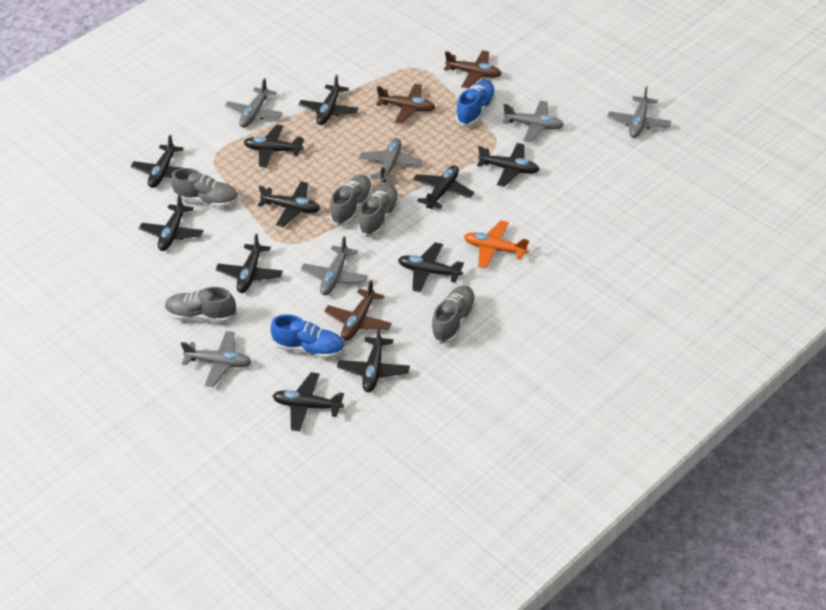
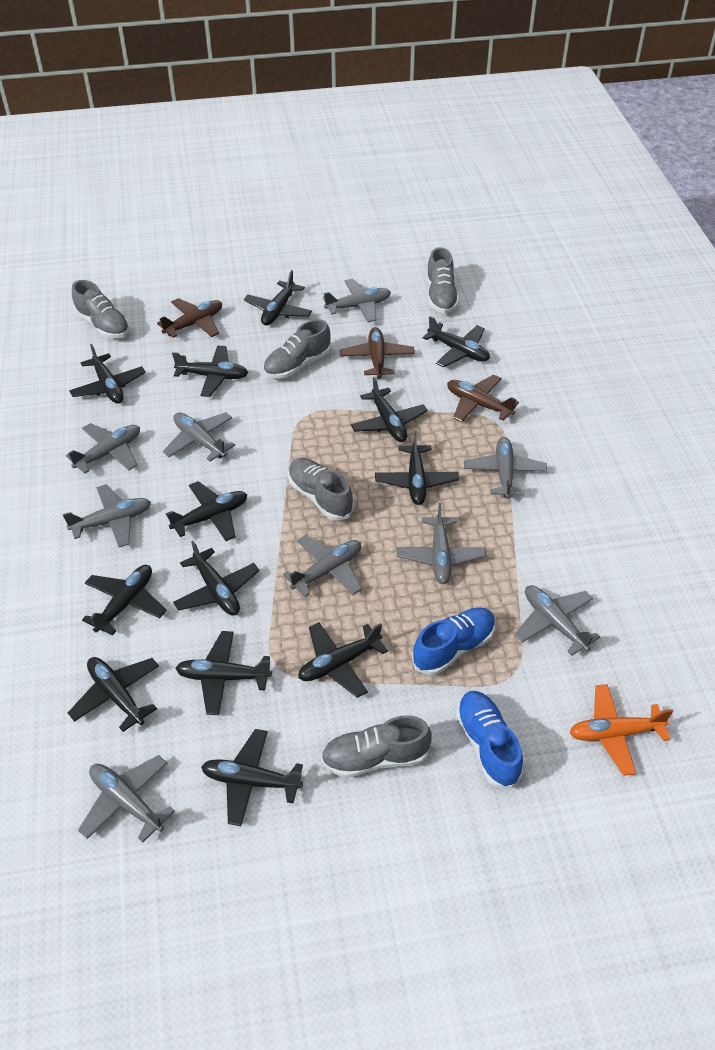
black plane: [131,135,184,188] [139,194,204,251] [215,234,283,293] [244,125,304,167] [258,181,320,227] [273,372,344,431] [298,75,359,125] [337,326,410,392] [398,242,464,292] [413,165,474,209] [477,143,540,187] = 11 -> [68,657,159,732] [69,344,146,404] [82,565,166,635] [166,481,247,541] [172,345,248,397] [173,541,259,615] [175,631,272,715] [201,729,303,826] [244,270,312,326] [298,622,388,698] [351,377,428,442] [375,431,459,505] [423,316,490,367] = 13
grey plane: [181,331,251,387] [225,78,283,128] [301,236,368,295] [359,138,422,182] [503,101,564,142] [607,86,671,138] = 6 -> [63,484,151,547] [66,423,140,474] [78,755,175,843] [163,412,235,461] [283,535,362,597] [323,279,391,322] [397,503,486,584] [464,437,547,499] [515,585,600,656] = 9

